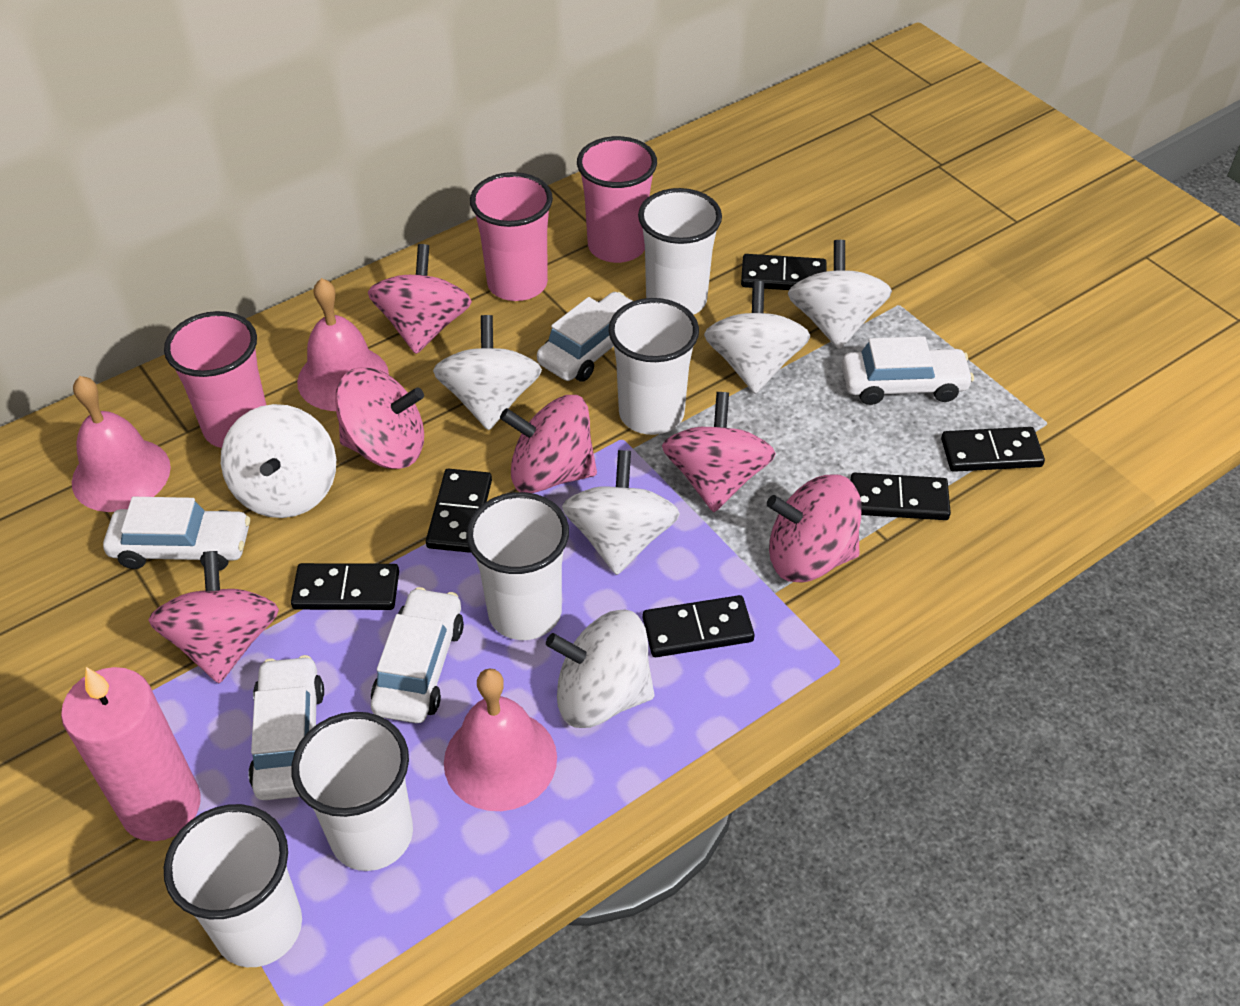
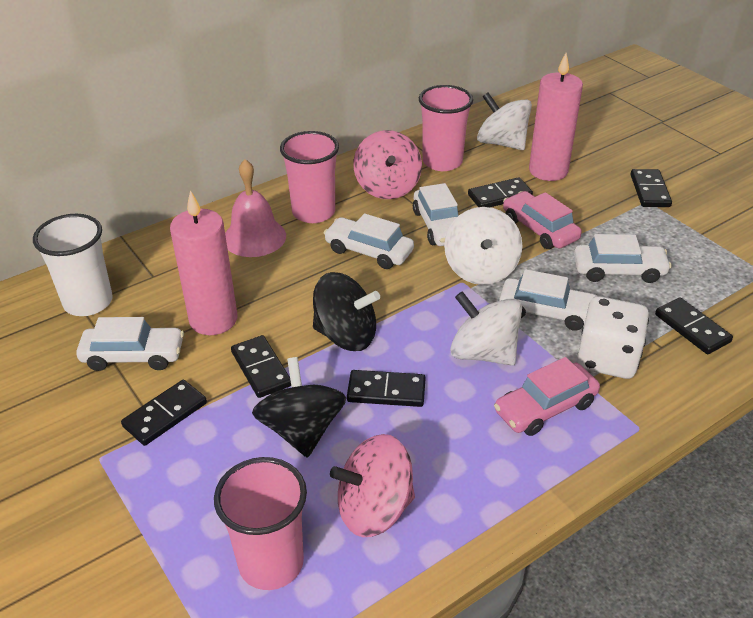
black spinning top: none = 0 -> [252,357,346,458] [313,272,380,351] = 2
pink bell: [72,376,171,512] [297,278,389,411] [444,668,557,811] = 3 -> [225,159,286,257] = 1
pink candle: [61,667,201,841] = 1 -> [170,190,237,335] [529,53,583,181] = 2
pink car: none = 0 -> [494,357,600,436] [503,191,582,249] = 2
pink spinning top: [149,551,279,683] [335,367,424,469] [368,244,472,354] [500,395,597,493] [662,392,776,512] [767,475,862,583] = 6 -> [330,434,415,537] [353,130,422,199] = 2
white cup: [164,804,302,967] [291,712,413,871] [466,492,569,640] [608,298,699,435] [638,188,722,315] = 5 -> [33,214,113,316] = 1
white dice: none = 0 -> [577,296,649,379] = 1
white spinning top: [221,404,336,518] [433,315,542,430] [546,610,655,728] [562,450,680,575] [704,281,810,394] [788,240,892,350] = 6 -> [444,207,522,285] [450,291,522,366] [477,92,532,150] = 3

